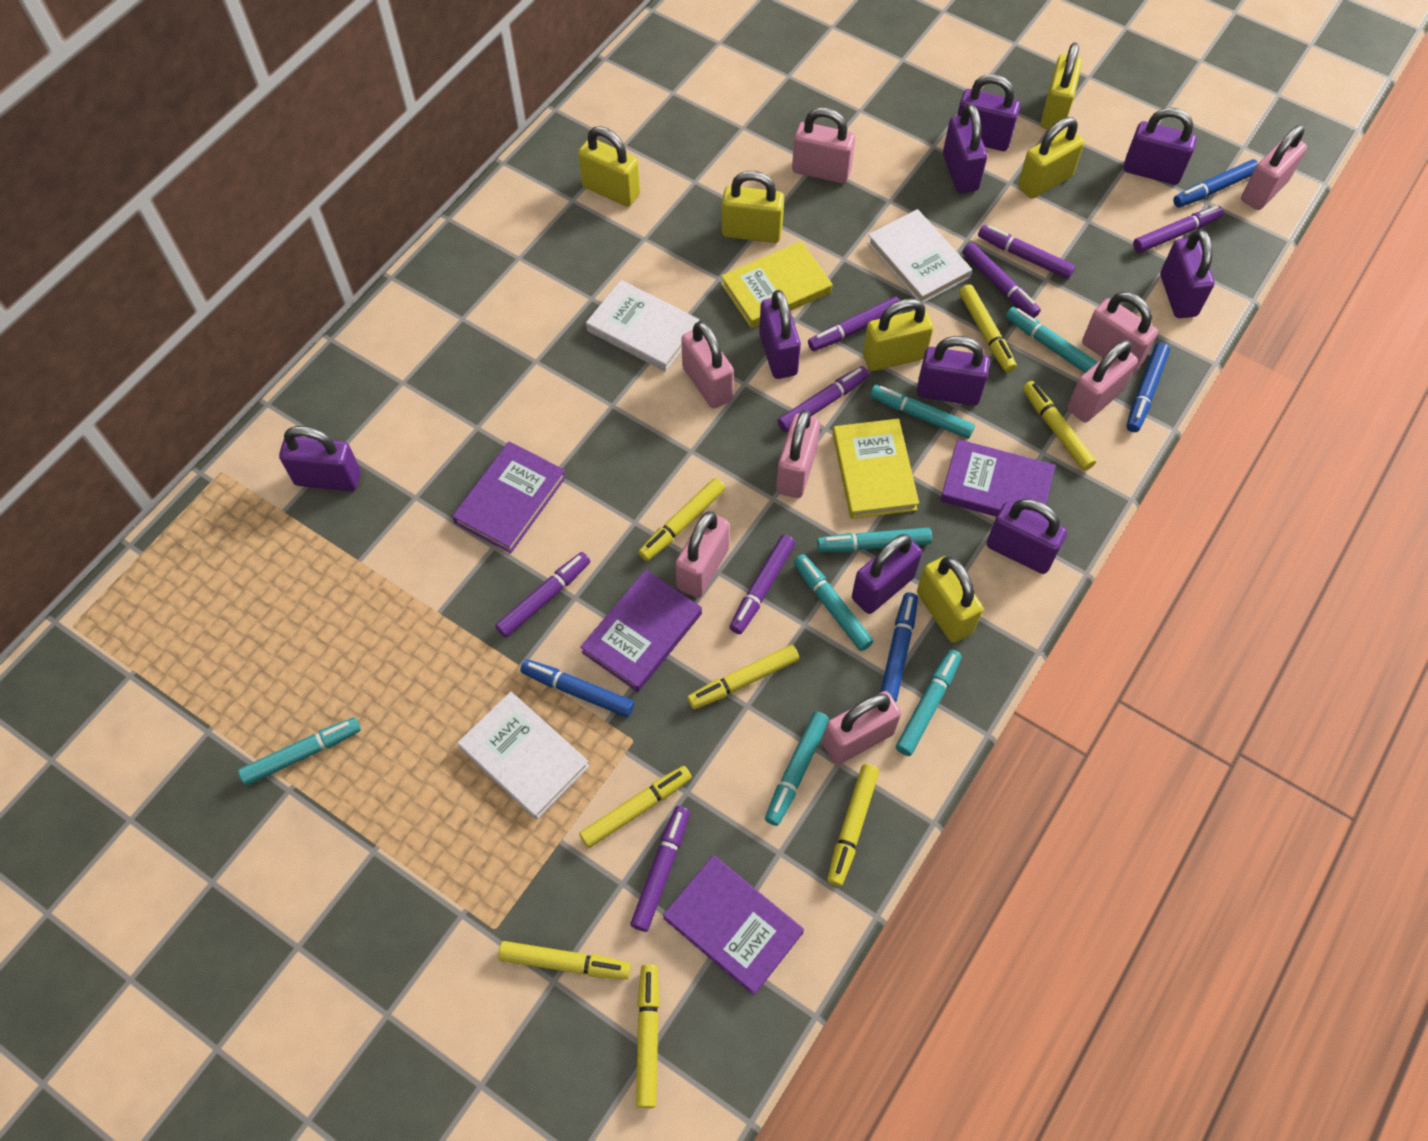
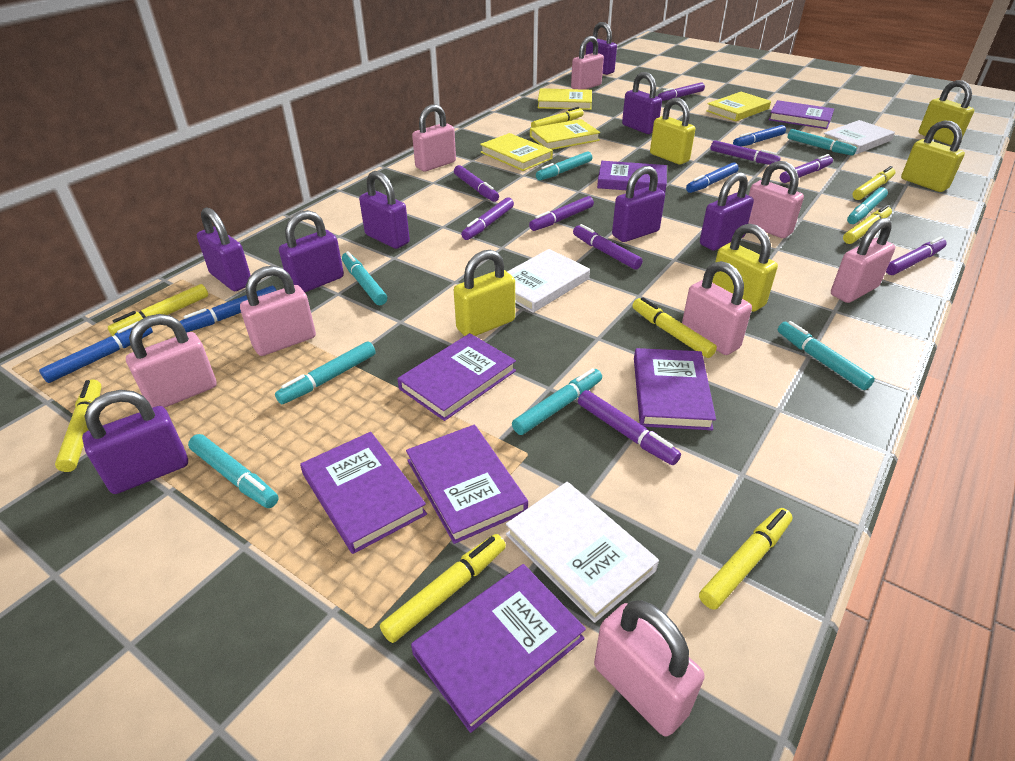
purple book: [452,441,566,553] [580,570,702,692] [663,855,804,995] [940,439,1055,517] = 4 -> [300,432,427,554] [397,333,516,421] [406,425,528,544] [411,564,586,733] [597,161,667,192] [634,348,716,430] [769,100,834,129] = 7
purple marker: [495,552,590,637] [630,806,690,932] [730,535,795,634] [778,366,869,432] [808,297,900,351] [963,243,1041,318] [978,225,1075,279] [1133,206,1224,253] = 8 -> [454,165,499,202] [461,197,514,240] [529,196,594,231] [573,224,643,270] [578,390,681,465] [658,82,705,101] [710,140,781,165] [780,154,833,183] [886,236,947,275] = 9
purple padlock: [279,426,361,491] [759,290,801,379] [852,534,922,614] [917,336,990,406] [943,104,987,193] [957,74,1020,151] [987,499,1067,574] [1123,107,1197,185] [1160,229,1214,318] = 9 -> [82,390,188,494] [197,207,251,291] [279,210,344,292] [359,171,410,249] [586,22,617,75] [612,166,665,242] [622,72,662,134] [700,172,754,251] = 8
turquoise marker: [238,717,361,785] [765,711,829,826] [794,554,873,651] [817,527,932,552] [870,385,975,439] [896,649,962,756] [1006,307,1098,373] = 7 -> [188,434,279,508] [275,341,376,404] [342,251,387,305] [512,368,602,435] [536,151,592,181] [778,321,875,390] [788,129,857,155] [847,187,888,224] = 8
yellow book: [721,241,833,328] [833,419,919,519] = 2 -> [480,133,553,171] [530,119,601,150] [538,88,592,110] [706,92,771,121] = 4
yellow padlock: [578,126,640,207] [722,171,784,243] [863,298,934,371] [917,556,983,643] [1018,117,1084,199] [1041,42,1082,131] = 6 -> [454,250,515,336] [650,98,695,165] [712,224,778,312] [901,120,965,192] [918,80,974,145] = 5

